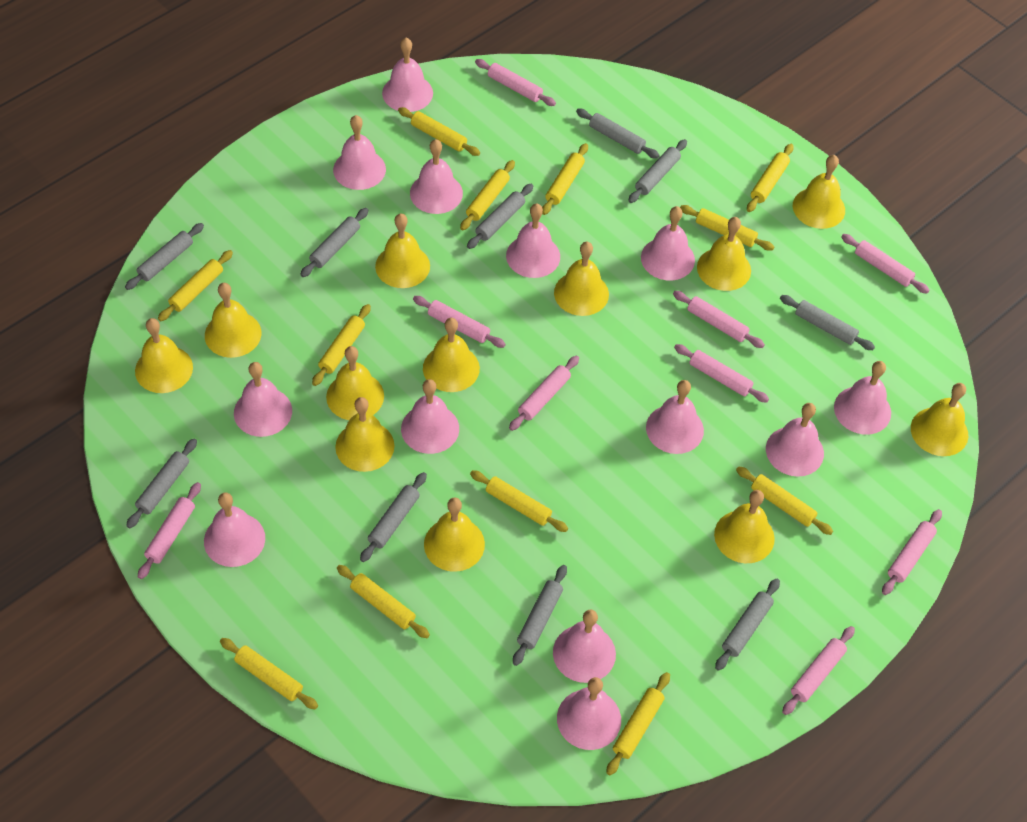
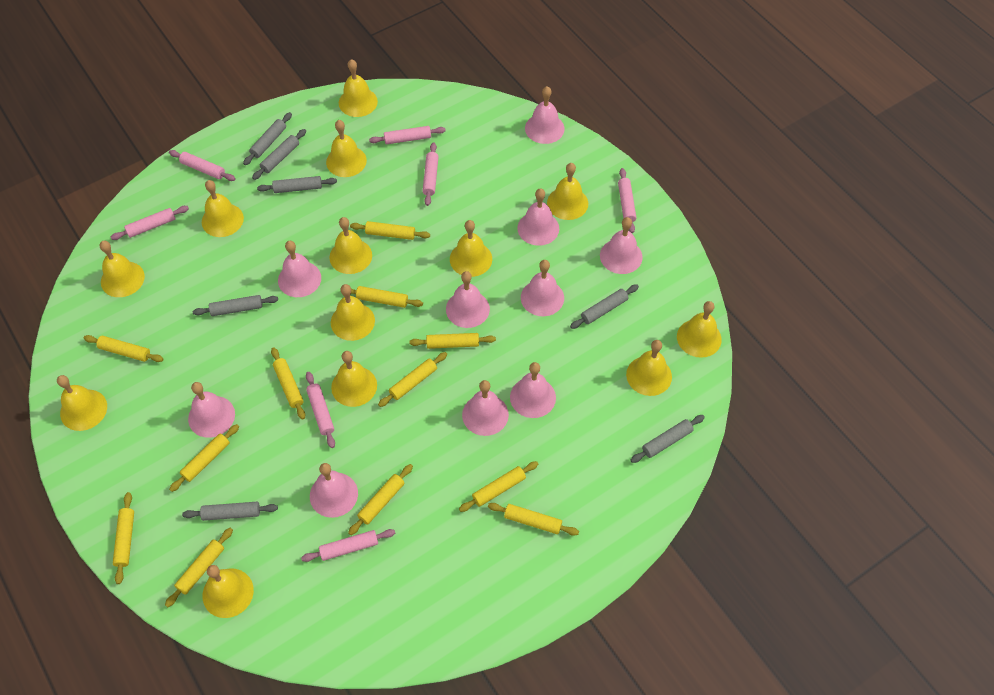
grey rolling pin: [125,223,204,290] [126,438,197,528] [300,208,368,277] [360,472,427,562] [467,184,533,249] [513,565,567,666] [576,109,660,159] [628,139,687,203] [715,579,780,671] [780,295,875,350] = 10 -> [182,502,278,521] [193,295,278,316] [243,112,292,165] [252,129,306,180] [257,176,337,193] [570,284,639,329] [631,415,705,463] = 7
pink bell: [204,493,265,567] [234,362,292,437] [333,115,386,190] [382,38,433,112] [401,379,459,454] [410,139,463,214] [506,204,560,278] [553,609,616,683] [557,677,621,750] [641,206,695,280] [646,380,704,454] [766,403,824,477] [834,361,891,434] = 13 -> [188,382,235,438] [278,241,321,297] [310,463,358,518] [446,271,490,328] [462,380,509,436] [510,362,556,418] [517,188,559,246] [521,260,564,316] [525,86,565,144] [600,217,643,274] = 10
pink rolling pin: [138,482,201,579] [413,296,506,348] [475,59,556,106] [509,356,579,431] [673,291,765,348] [674,344,769,403] [782,626,855,715] [841,234,929,293] [882,509,942,595] = 9 -> [111,206,189,240] [169,150,235,181] [301,529,395,562] [306,372,335,448] [369,126,446,144] [423,143,439,206] [618,168,636,233] = 7
yellow bell: [135,318,193,393] [205,283,261,358] [326,346,384,420] [335,397,395,472] [375,213,430,288] [423,318,480,392] [424,497,485,572] [554,242,609,316] [697,217,751,291] [714,490,775,563] [793,155,845,229] [911,383,968,456] = 12 -> [57,375,107,431] [99,241,145,297] [202,180,244,237] [203,565,254,618] [326,120,367,177] [330,217,372,274] [331,284,375,341] [331,351,377,407] [339,59,378,117] [450,220,492,277] [547,163,588,220] [626,340,672,396] [677,301,722,358] = 13

